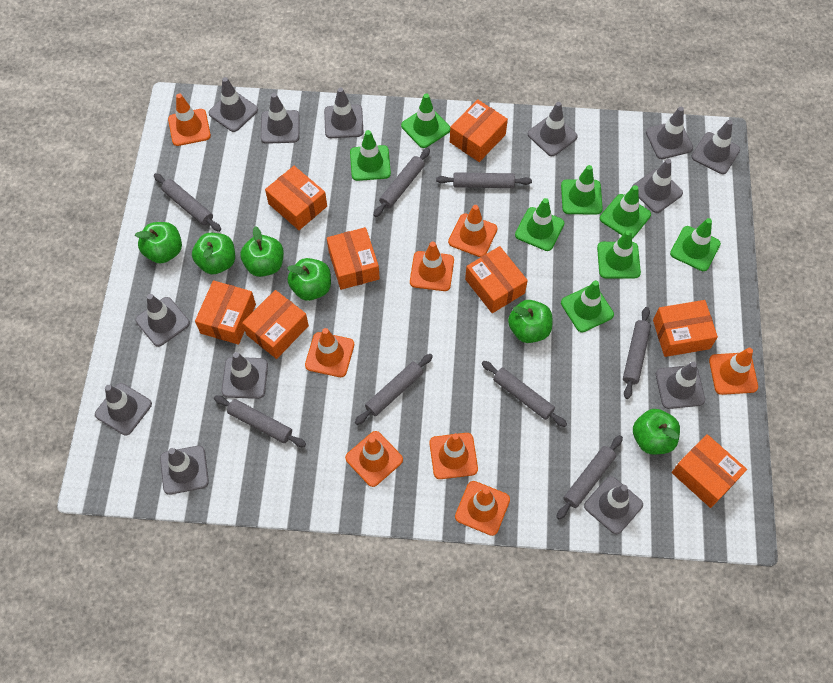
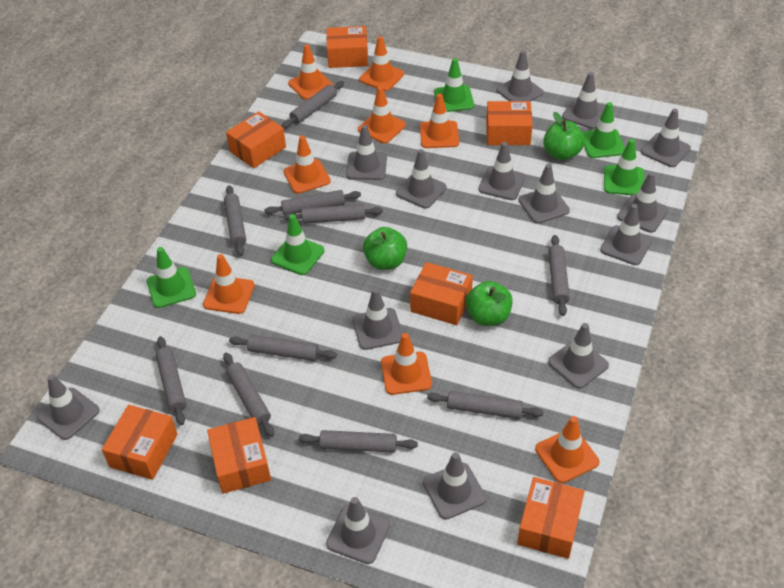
green apple: [135,222,182,264] [192,233,235,274] [240,226,284,277] [287,258,331,301] [508,300,552,343] [633,409,680,455] = 6 -> [363,227,407,270] [466,281,513,326] [543,112,585,160] = 3
green traffic cone: [350,130,391,181] [401,93,450,148] [515,198,564,251] [561,165,603,214] [561,280,614,332] [597,230,641,279] [600,185,651,239] [670,218,721,271] = 8 -> [147,247,196,308] [271,214,324,275] [434,58,474,112] [582,102,625,158] [604,139,645,195] = 5
grey rolling pin: [154,173,221,232] [214,396,306,447] [355,354,433,425] [373,148,430,217] [436,172,532,188] [482,361,567,427] [557,435,623,520] [623,307,651,399] = 8 -> [156,336,186,425] [223,353,274,437] [224,185,246,256] [229,335,337,361] [264,190,361,215] [282,81,344,128] [284,204,383,224] [299,430,418,453] [427,391,544,419] [548,235,570,316] = 10
grey traffic cone: [95,383,152,435] [135,294,190,347] [160,446,209,495] [209,77,258,132] [222,352,268,399] [261,93,300,144] [324,87,363,138] [528,102,578,156] [584,476,643,534] [632,159,683,213] [646,107,693,159] [656,362,705,409] [691,120,740,174] = 13 -> [37,374,100,440] [326,497,390,564] [346,125,387,180] [352,288,403,350] [396,149,446,209] [423,452,486,520] [478,142,525,200] [496,50,544,102] [519,164,570,223] [548,323,609,389] [562,72,605,129] [600,204,652,265] [617,172,669,233] [641,109,691,167] = 14
orange box: [195,280,256,345] [242,290,309,359] [265,166,327,230] [327,227,380,290] [450,99,508,162] [465,246,528,313] [653,300,718,357] [672,434,747,508] = 8 -> [102,405,178,480] [207,417,271,494] [226,111,286,168] [326,26,368,68] [410,262,473,325] [486,101,533,145] [517,477,585,559] = 7

